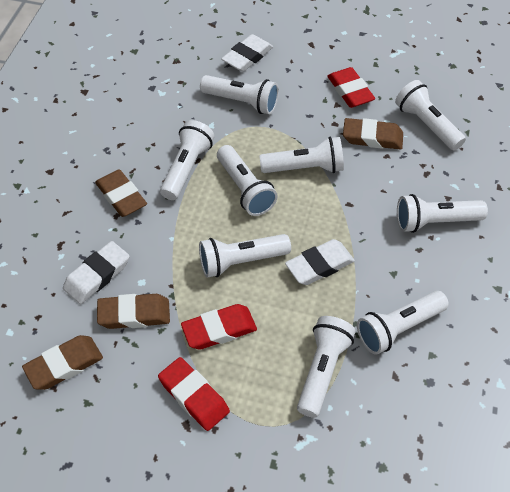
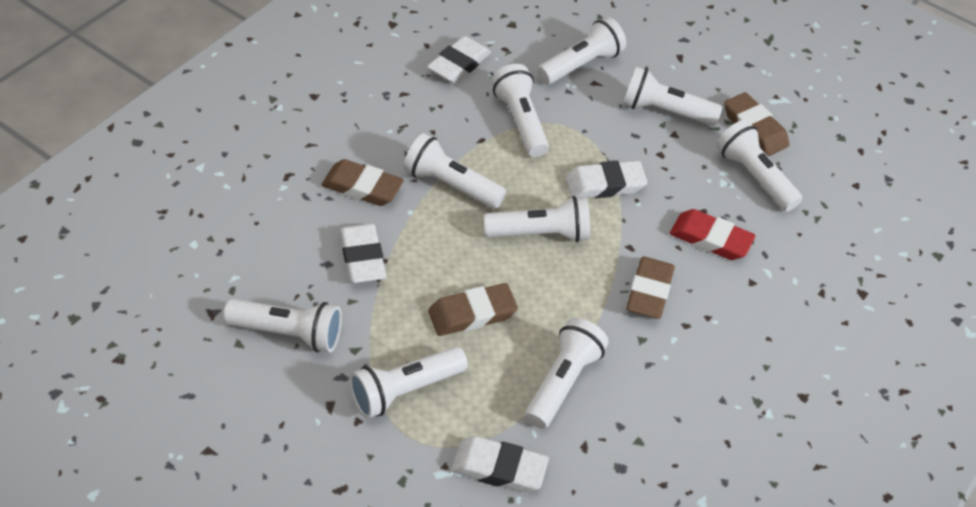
red eraser: [158,357,230,431] [181,304,257,350] [327,67,375,108] = 3 -> [670,209,755,260] = 1
white eraser: [63,241,130,304] [221,34,273,72] [285,239,355,285] = 3 -> [340,224,386,283] [427,36,491,83] [451,436,549,492] [566,161,647,198] = 4

